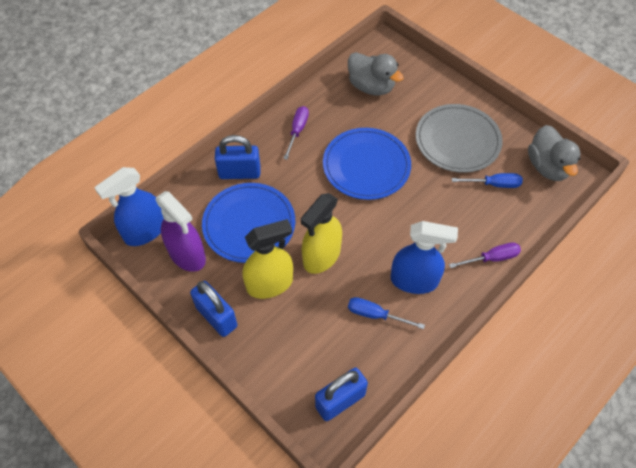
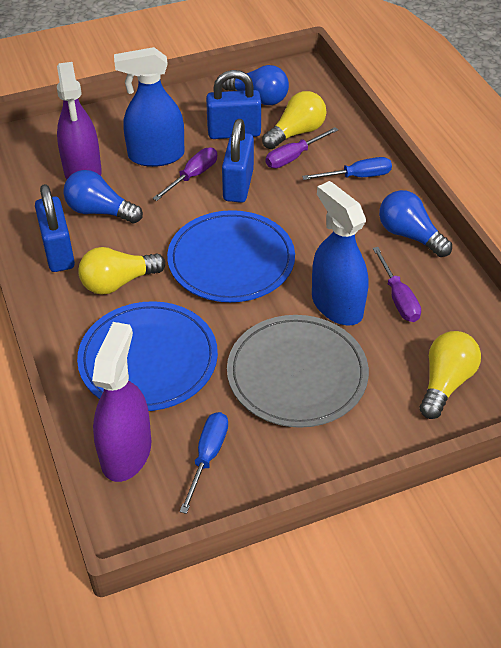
blue light bulb: none = 0 -> [63,170,143,224] [222,65,289,105] [379,190,452,257] = 3
grey duck: [348,52,404,96] [528,125,580,181] = 2 -> none = 0
purple screwdriver: [283,106,309,160] [449,242,521,268] = 2 -> [153,147,217,201] [266,127,338,168] [373,247,421,322] = 3
purple spray bottle: [156,191,206,272] = 1 -> [57,62,102,180] [92,322,151,482] = 2
yellow light bulb: none = 0 -> [78,247,165,295] [262,91,326,149] [420,331,481,419] = 3
yellow spray bottle: [243,219,293,299] [301,193,342,274] = 2 -> none = 0

